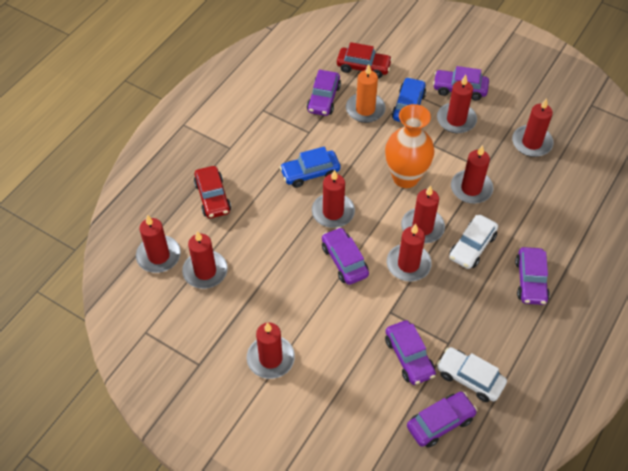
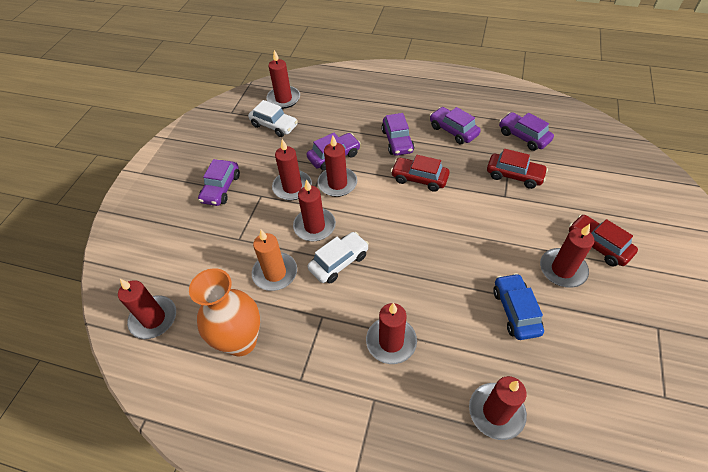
blue car: [280,147,341,188] [392,77,426,122] = 2 -> [493,273,544,340] = 1
purple car: [307,70,341,116] [322,227,369,285] [385,320,436,385] [407,392,477,448] [433,66,489,101] [515,247,550,305] = 6 -> [198,159,240,206] [307,133,361,170] [381,113,414,156] [430,107,481,144] [499,112,554,151] = 5
red candle: [136,215,181,273] [182,231,228,289] [247,322,295,379] [312,170,355,228] [387,224,432,282] [401,185,445,244] [437,75,477,133] [451,145,493,204] [512,98,554,157] = 9 -> [118,279,176,339] [266,50,300,109] [272,139,312,200] [293,179,336,241] [317,135,357,197] [366,303,417,364] [469,376,527,440] [540,224,594,287] = 8
red car: [194,166,231,218] [337,42,392,78] = 2 -> [391,155,450,192] [487,149,548,189] [569,214,638,266] = 3

